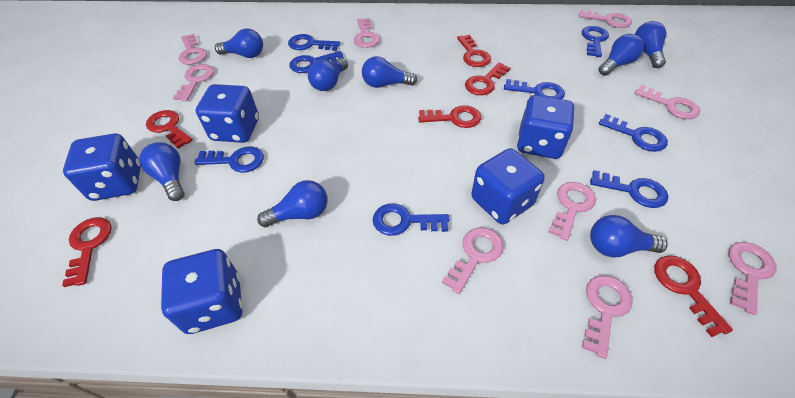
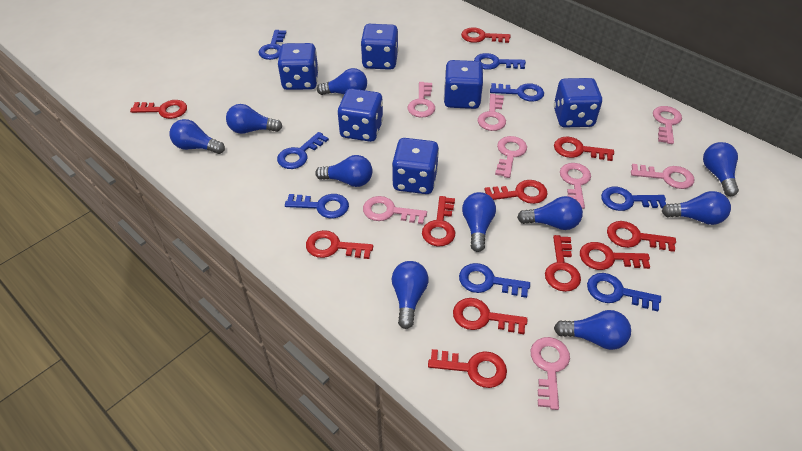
blue dice: [63,133,141,201] [161,249,242,334] [196,84,259,143] [471,148,545,224] [517,95,575,159] = 5 -> [277,43,319,90] [338,88,383,142] [361,24,398,70] [392,138,439,194] [444,60,483,109] [554,78,602,128] = 6
blue light bulb: [139,142,185,201] [215,28,263,58] [257,180,328,227] [308,58,348,91] [362,56,417,88] [590,215,668,258] [598,34,644,76] [635,21,666,68] = 8 -> [169,119,225,154] [226,104,282,134] [315,155,373,187] [317,68,367,95] [392,261,429,329] [462,192,496,252] [517,196,583,230] [554,310,631,350] [662,191,731,225] [703,142,739,196] = 10
pink key: [173,64,214,101] [179,34,207,65] [354,18,380,48] [442,228,503,294] [548,182,596,241] [579,9,632,28] [582,275,633,359] [634,85,700,119] [728,242,776,315] = 9 -> [363,196,427,224] [408,82,435,118] [478,94,506,131] [495,136,527,178] [531,337,570,410] [560,163,591,209] [631,164,694,189] [653,106,682,144] = 8
red key: [62,217,112,287] [146,110,193,149] [418,105,481,128] [457,35,491,67] [465,62,510,95] [654,255,733,337] = 6 -> [130,100,187,119] [306,230,373,259] [422,196,455,246] [428,349,507,388] [453,298,527,334] [461,27,510,43] [484,180,548,204] [545,235,581,292] [554,136,614,161] [580,242,650,270] [607,221,676,252] = 11

